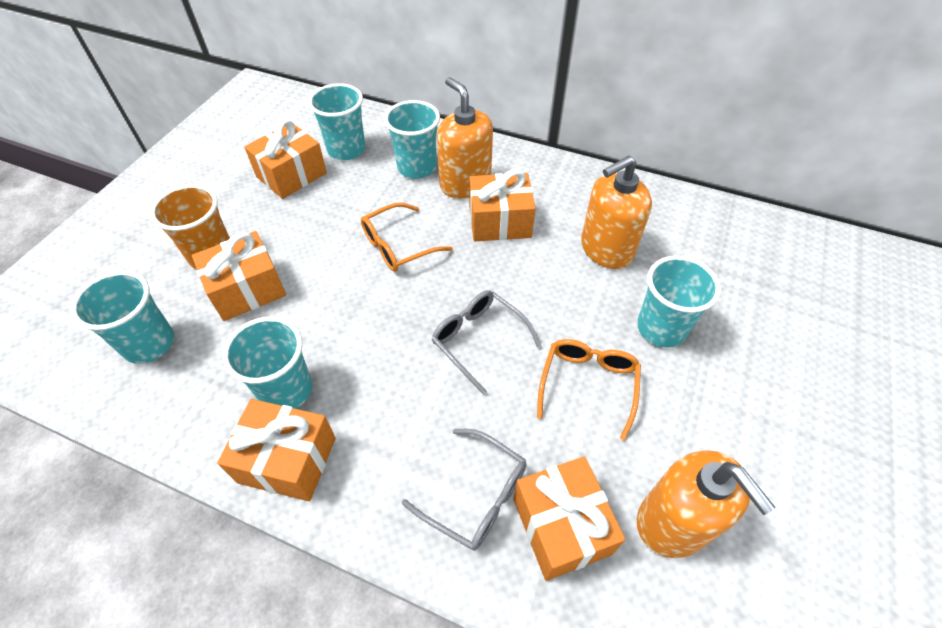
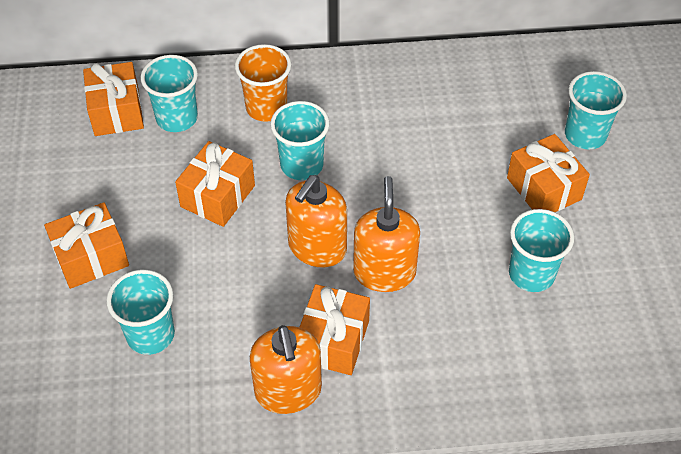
grey glasses: [402,429,527,551] [431,290,541,395] = 2 -> none = 0
orange glasses: [361,202,453,272] [537,339,641,440] = 2 -> none = 0

